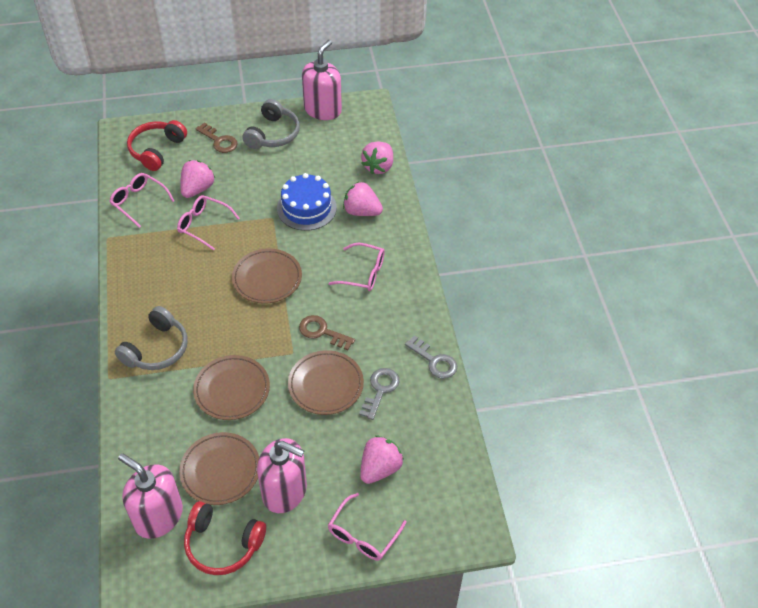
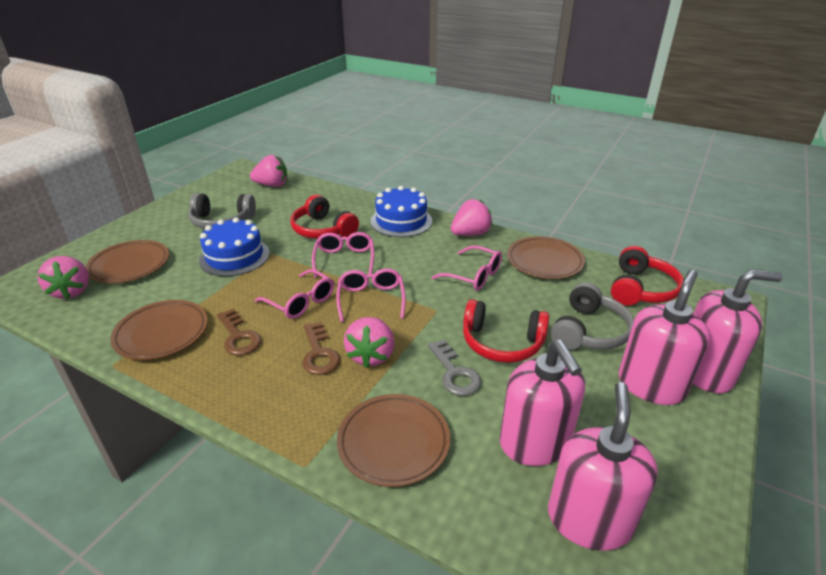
blue cake: [277,173,337,231] = 1 -> [199,217,270,276] [371,186,432,237] = 2
grey key: [359,368,399,420] [405,335,457,379] = 2 -> [428,339,481,396] = 1
pink soap dispenser: [118,453,183,539] [257,438,307,513] [302,40,342,120] = 3 -> [500,340,585,466] [548,382,658,551] [619,270,710,405] [693,269,783,394] = 4
red headphones: [127,120,187,171] [184,501,266,575] = 2 -> [290,194,359,239] [463,299,549,363] [611,246,684,306] = 3

